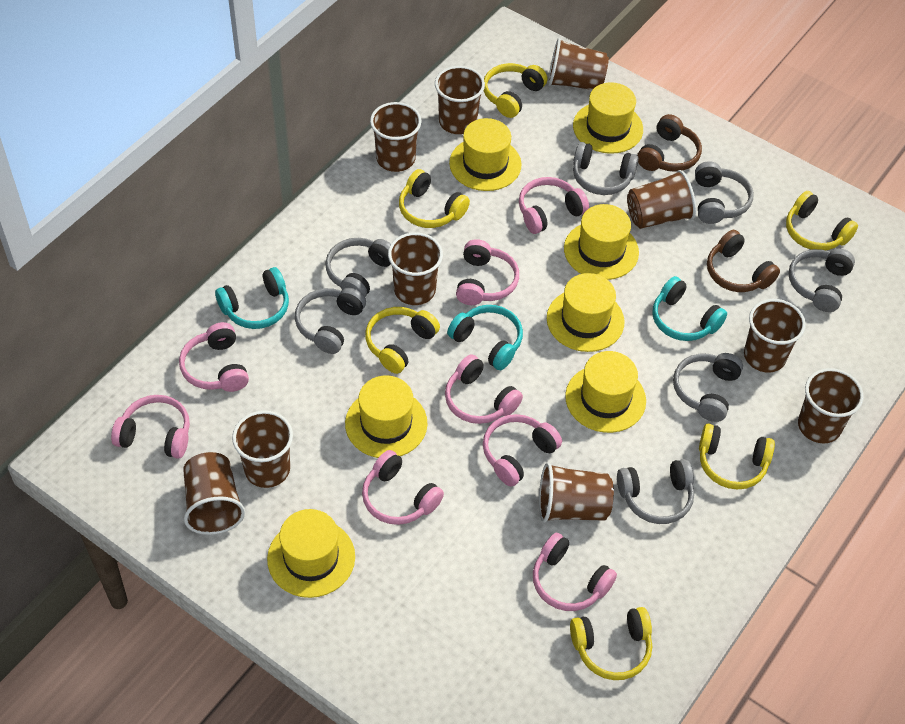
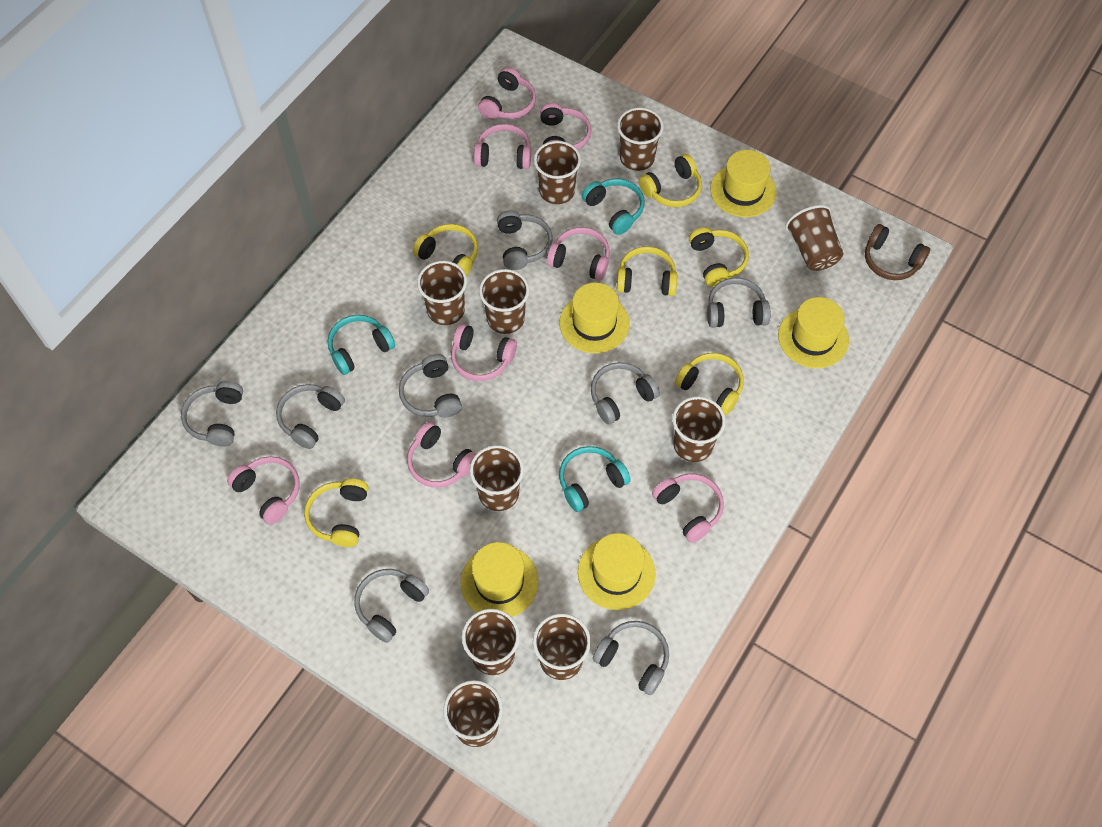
brown headphones: [637,114,702,172] [707,230,780,292] = 2 -> [865,224,930,280] = 1
grey headphones: [295,288,366,354] [325,238,391,297] [573,142,639,195] [617,459,694,524] [673,353,743,422] [695,161,754,224] [788,249,855,312] = 7 -> [181,381,243,447] [276,384,345,449] [354,569,429,643] [399,354,462,418] [497,210,553,270] [591,362,660,425] [593,621,669,695] [707,278,771,328] = 8
yellow hat: [267,509,355,598] [345,375,428,458] [449,118,522,191] [547,273,625,352] [564,204,639,280] [565,351,646,433] [573,82,643,154] = 7 -> [461,542,539,617] [559,282,630,353] [578,533,656,610] [710,150,776,217] [778,297,849,368] = 5

